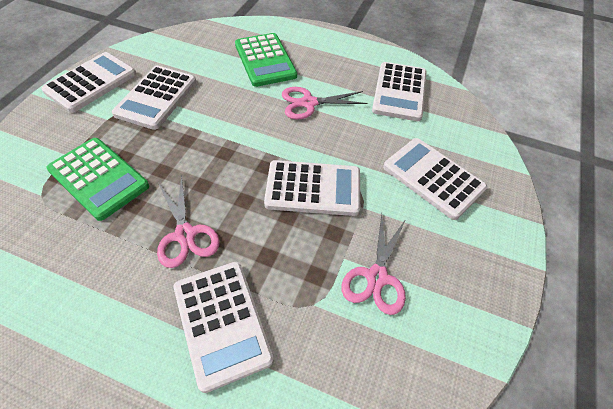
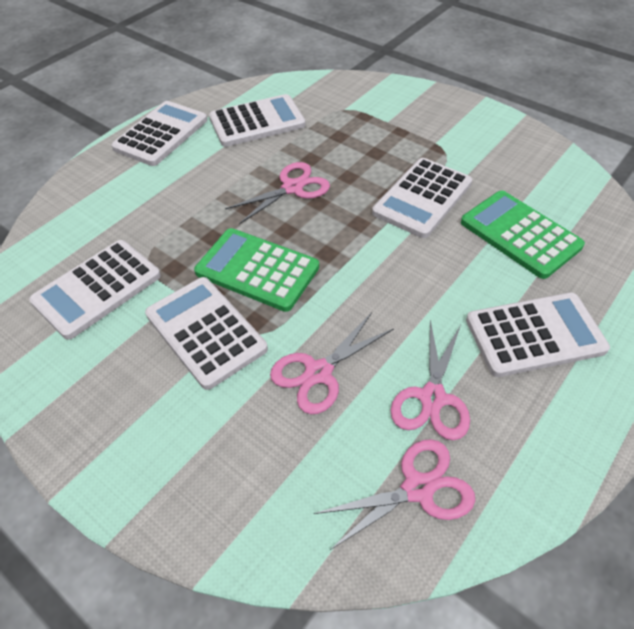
pink scissors: [157,175,220,268] [282,87,368,119] [341,214,406,315] = 3 -> [225,162,330,224] [270,312,394,414] [314,439,475,550] [390,320,470,440] = 4

